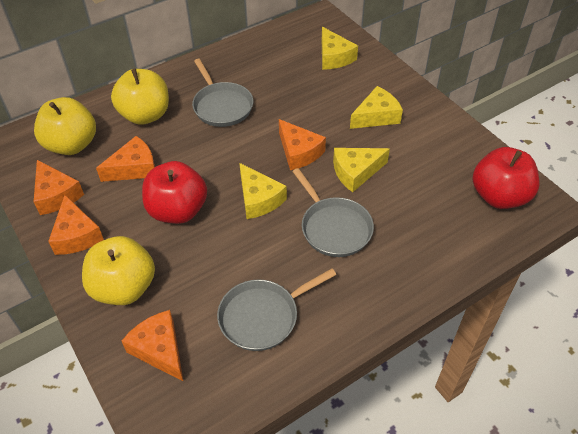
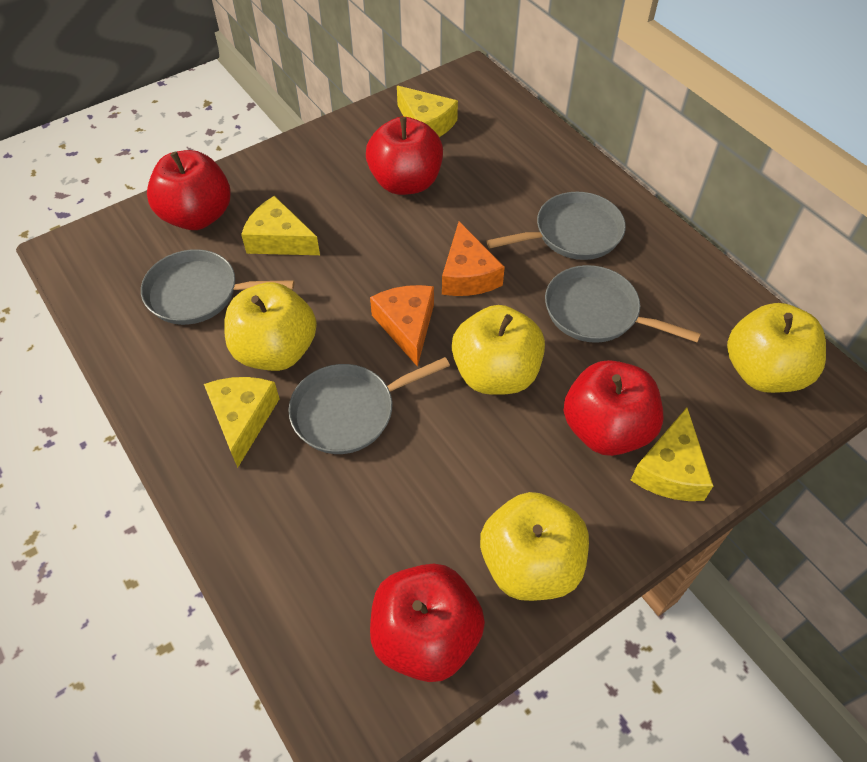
grey pan: [192,59,253,127] [217,268,336,351] [292,168,374,257] = 3 -> [141,249,294,325] [288,357,450,454] [486,192,626,260] [545,265,701,343] = 4
orange cheese: [34,160,84,215] [48,195,104,255] [96,136,155,182] [122,310,183,381] [279,119,326,170] = 5 -> [370,285,434,367] [442,222,505,296] = 2
red apple: [142,161,207,224] [473,147,540,209] = 2 -> [147,150,231,230] [366,117,443,195] [370,564,485,682] [563,360,663,456] = 4
yellow apple: [34,97,96,155] [82,236,155,305] [111,69,169,125] = 3 -> [224,282,317,371] [452,305,545,395] [480,492,589,601] [727,303,826,393] = 4

